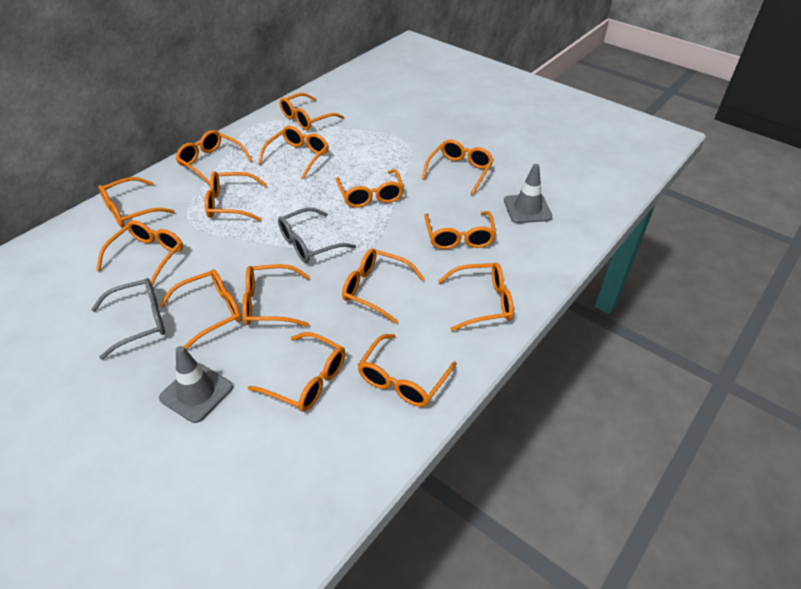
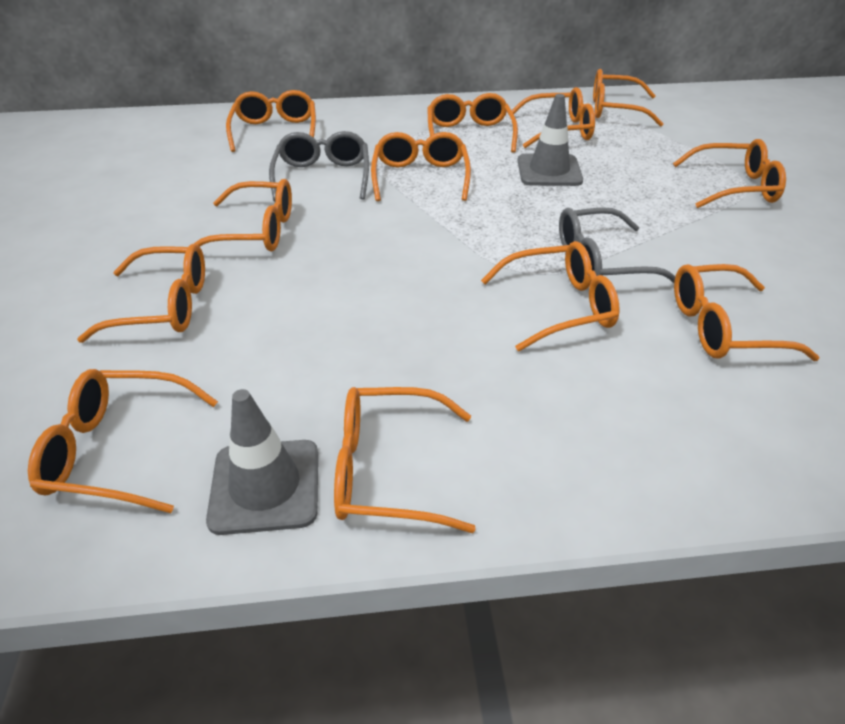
orange glasses: [96,220,183,286] [98,177,174,228] [160,269,242,350] [175,130,252,185] [205,171,267,221] [242,264,310,327] [248,332,345,412] [258,126,329,179] [280,93,344,130] [336,169,404,208] [342,248,425,324] [358,334,457,407] [422,140,494,195] [424,211,496,249] [438,262,514,331] = 15 -> [28,369,218,513] [77,244,205,343] [194,179,292,252] [226,90,316,152] [334,387,476,533] [371,132,471,201] [427,93,518,153] [481,241,620,351] [511,87,595,148] [593,69,664,127] [673,139,786,208] [674,264,820,361] = 12

